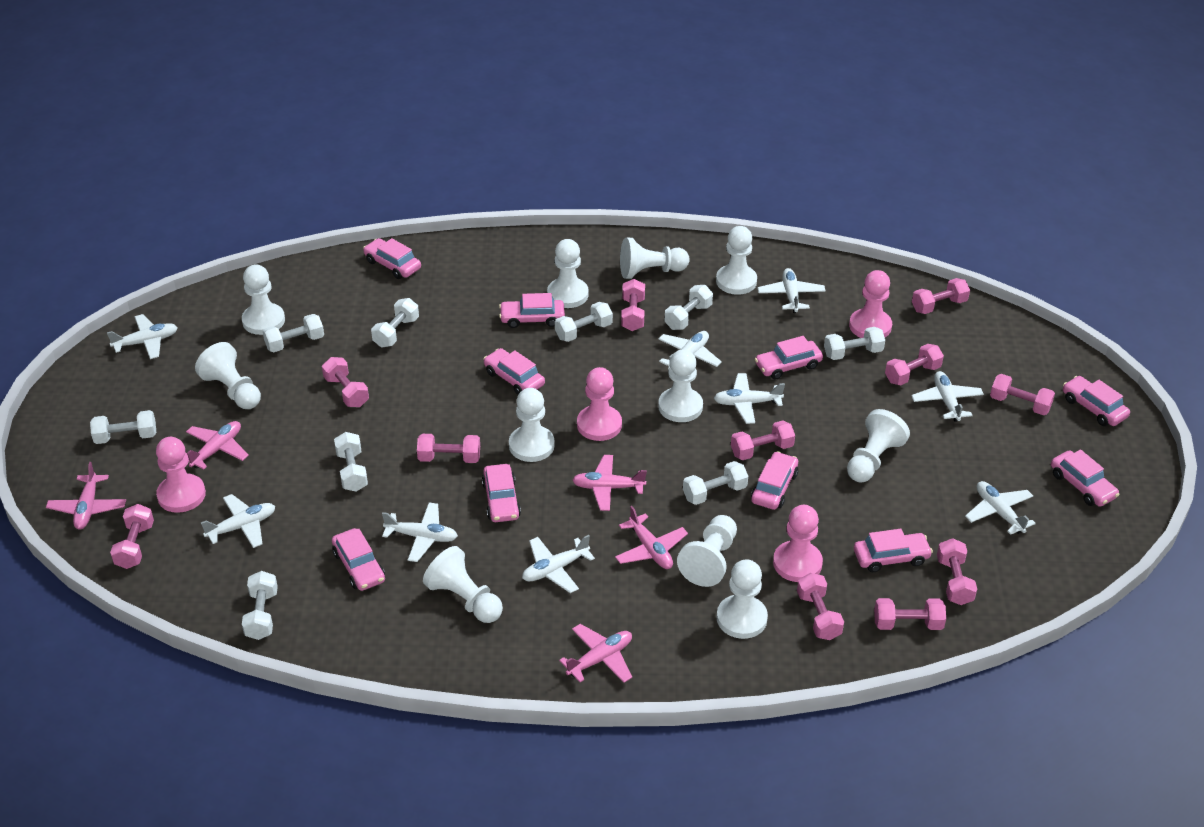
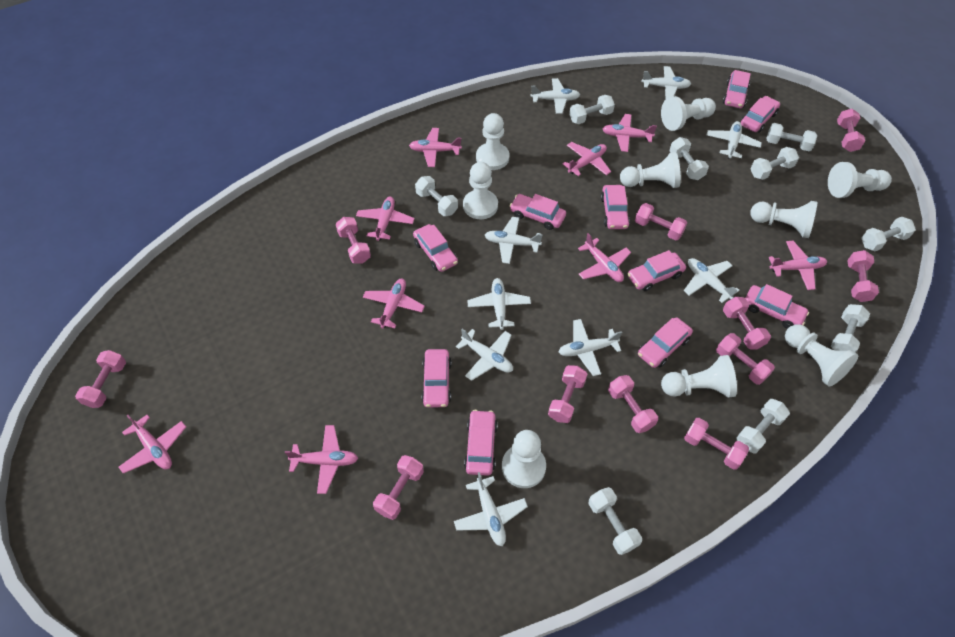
pink pawn: [156,437,206,513] [577,367,622,441] [773,505,823,582] [849,270,892,338] = 4 -> none = 0
pink plane: [46,462,126,530] [186,421,249,470] [559,624,632,683] [572,455,647,511] [615,506,688,569] = 5 -> [119,415,186,474] [285,425,358,494] [356,197,414,241] [363,278,425,329] [409,128,462,167] [563,142,611,176] [578,233,631,282] [603,114,657,152] [769,241,827,290] = 9
white pawn: [195,342,261,409] [242,265,285,335] [423,546,503,623] [509,388,555,462] [547,239,589,308] [620,238,689,279] [658,349,703,422] [677,515,737,587] [716,226,757,295] [717,559,768,639] [847,409,910,483] = 11 -> [463,162,498,219] [476,113,509,170] [502,430,546,488] [620,152,681,188] [661,96,716,131] [661,355,737,398] [750,201,818,238] [785,325,858,386] [828,162,892,198] = 9

